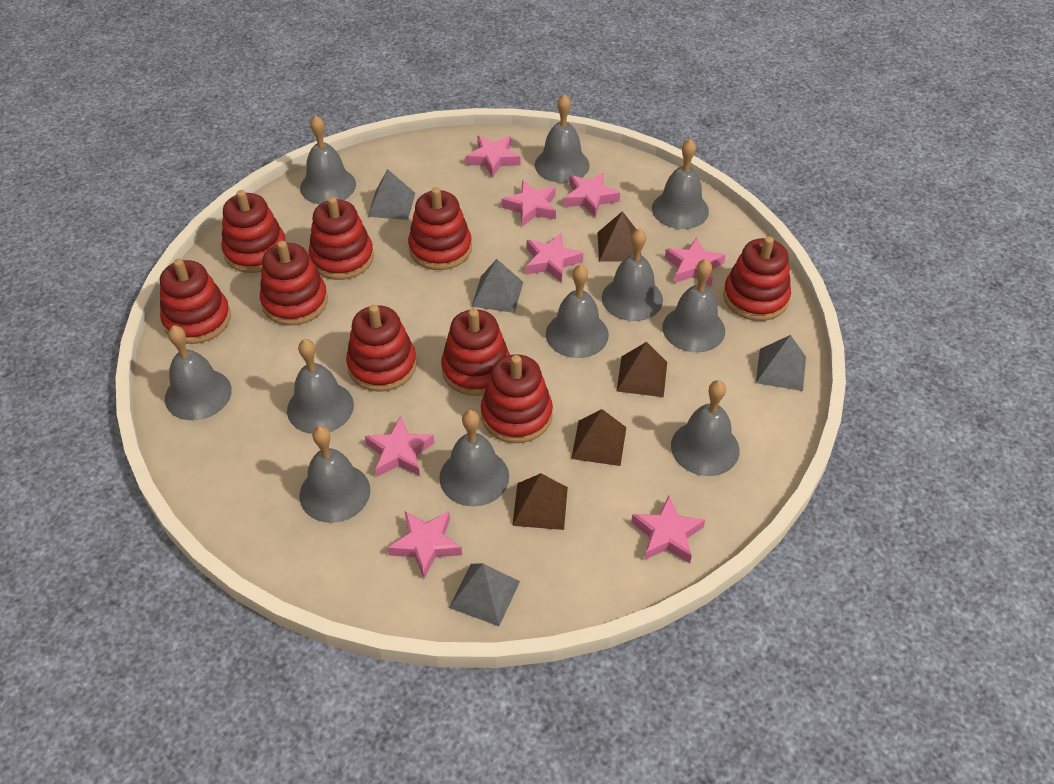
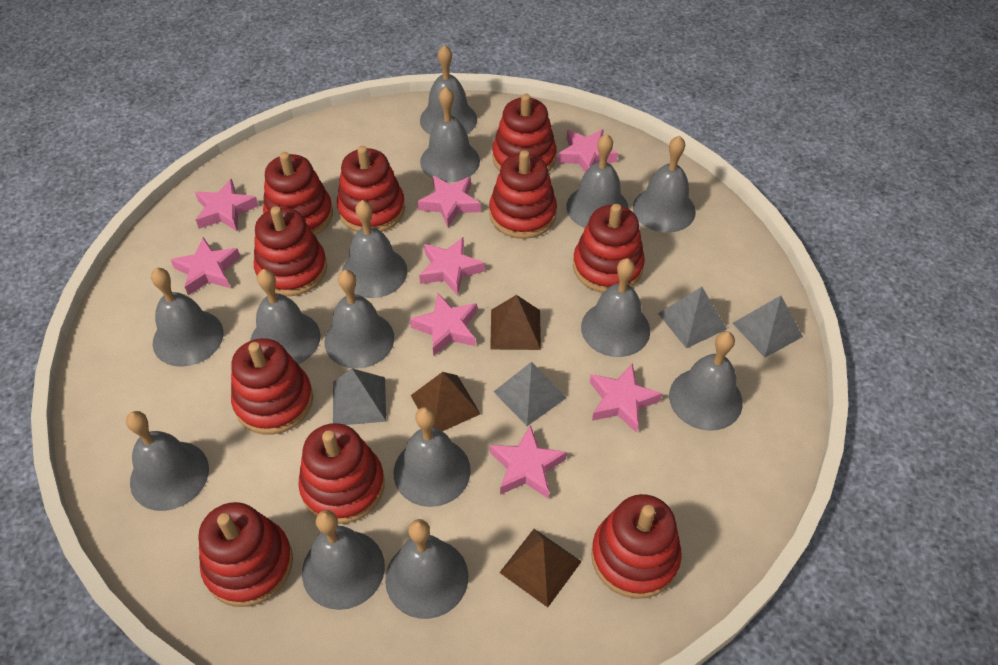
brown pyramid: [512,473,568,530] [571,409,626,466] [597,211,637,262] [617,342,667,397] = 4 -> [411,372,480,431] [490,295,541,350] [499,529,582,607] = 3
grey bell: [165,325,232,420] [287,339,354,434] [300,115,356,204] [300,426,370,523] [439,410,509,506] [535,94,589,183] [546,264,609,358] [602,228,663,321] [652,139,709,229] [663,259,725,353] [671,380,740,476] = 11 -> [126,411,209,511] [151,268,223,367] [250,269,320,364] [302,510,385,610] [324,270,394,369] [342,200,407,298] [385,519,468,619] [394,407,471,507] [420,45,477,135] [420,87,480,182] [566,134,629,228] [581,258,650,357] [633,136,696,233] [669,331,743,431] = 14
red stacking toy: [160,259,231,344] [221,190,287,273] [260,241,328,326] [309,197,374,280] [346,305,417,392] [408,187,472,270] [441,309,510,396] [481,354,553,443] [723,236,791,321] = 9 -> [198,502,293,607] [231,338,313,435] [254,206,327,296] [263,152,333,235] [298,423,385,524] [337,146,405,232] [489,150,557,239] [492,94,557,172] [573,204,645,293] [591,494,682,599] = 10

